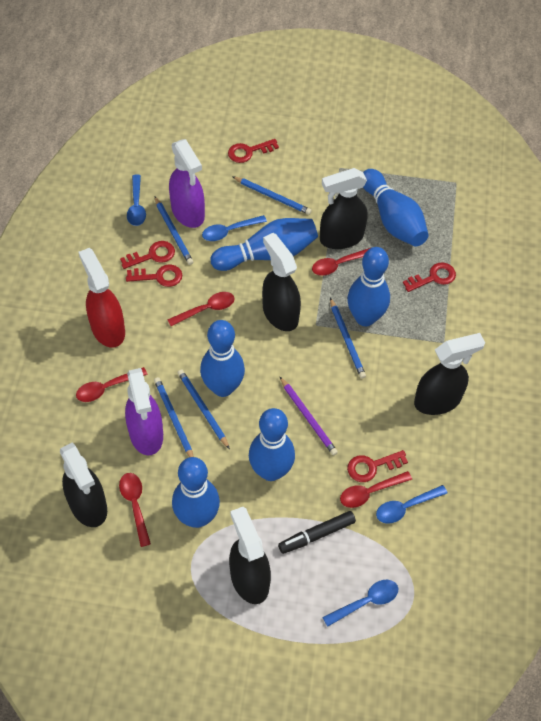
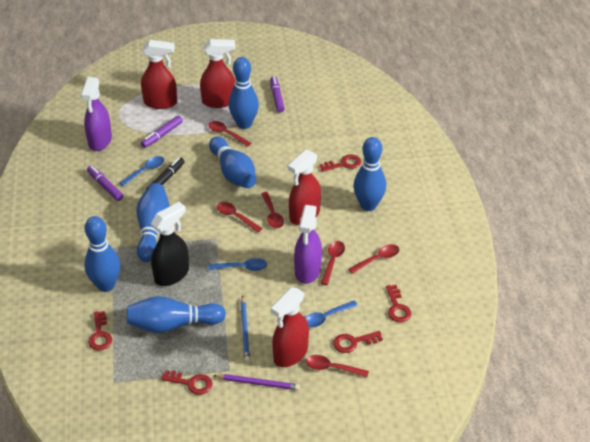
black spray bottle: [60,442,107,527] [229,507,271,604] [262,233,301,331] [320,168,368,249] [414,333,485,415] = 5 -> [151,202,189,286] = 1
blue pencil: [154,377,194,457] [155,197,193,265] [177,369,230,449] [232,176,312,215] [330,298,366,379] = 5 -> [240,296,250,362] = 1
blue spoon: [127,174,146,226] [202,215,267,241] [322,580,398,627] [376,485,447,524] = 4 -> [119,156,164,186] [208,258,267,271] [305,301,358,328] = 3
purple marker: none = 0 -> [87,166,123,201] [141,116,183,148] [270,76,285,113] = 3
red spoon: [76,367,148,402] [119,473,151,547] [167,292,235,326] [312,247,372,276] [340,471,412,508] = 5 -> [208,121,251,147] [217,202,263,232] [261,192,284,228] [306,355,369,377] [321,241,345,285] [349,244,399,274] = 6
red spray bottle: [78,248,125,348] = 1 -> [141,40,177,109] [200,39,235,108] [271,287,309,367] [288,149,321,225] = 4

